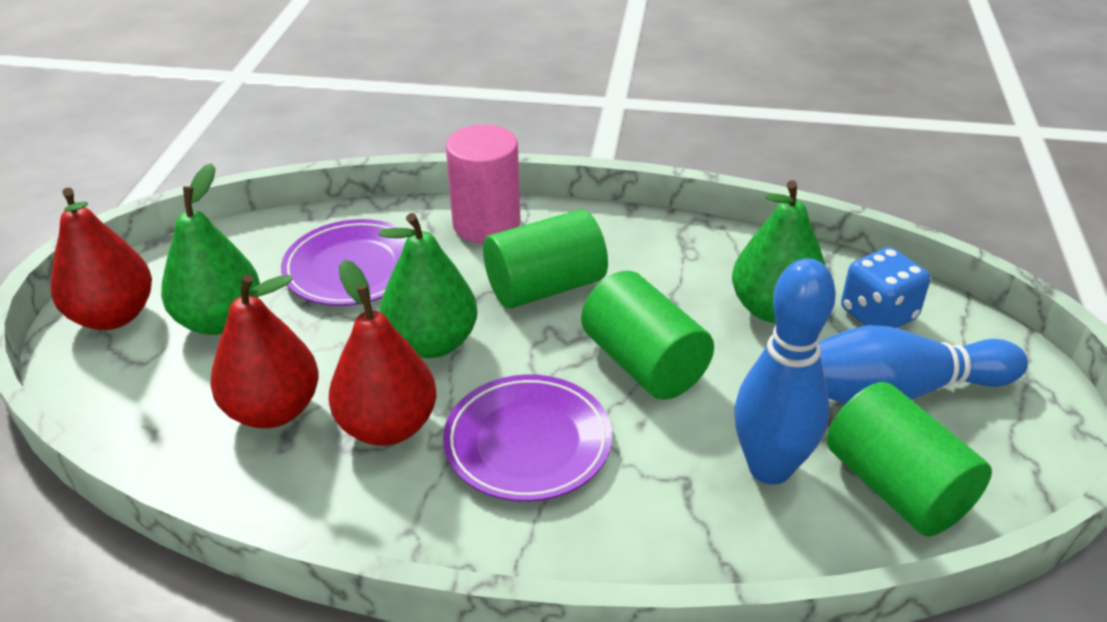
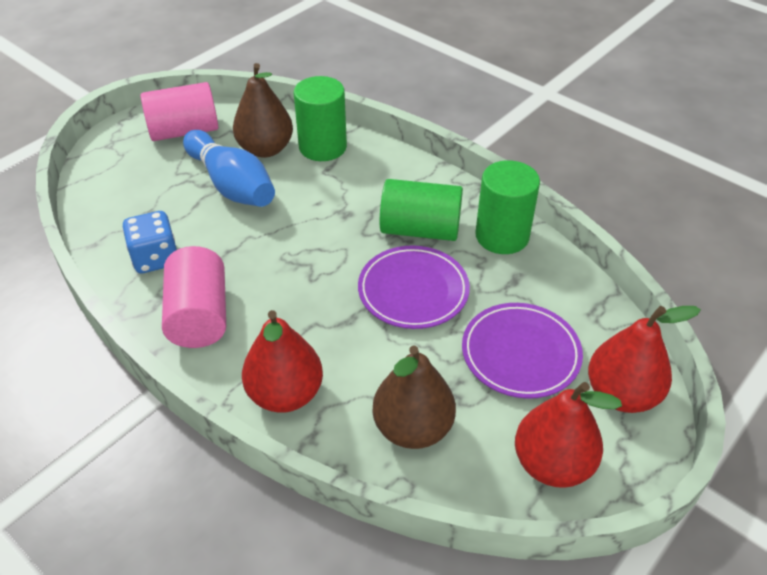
blue bowling pin: [734,258,836,485] [819,325,1028,404] = 2 -> [183,130,275,207] = 1
brown pear: none = 0 -> [233,63,293,158] [373,346,456,449] = 2
green pear: [161,163,260,335] [378,213,477,358] [732,180,826,323] = 3 -> none = 0
pink cylinder: [446,125,520,243] = 1 -> [141,82,218,141] [162,246,226,348] = 2

